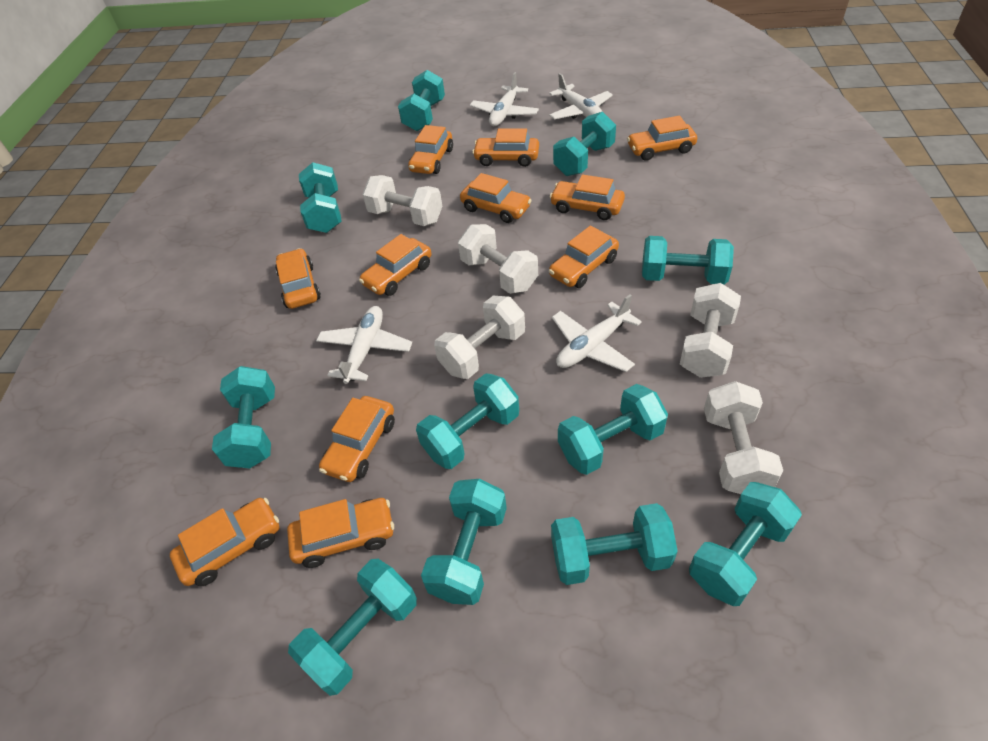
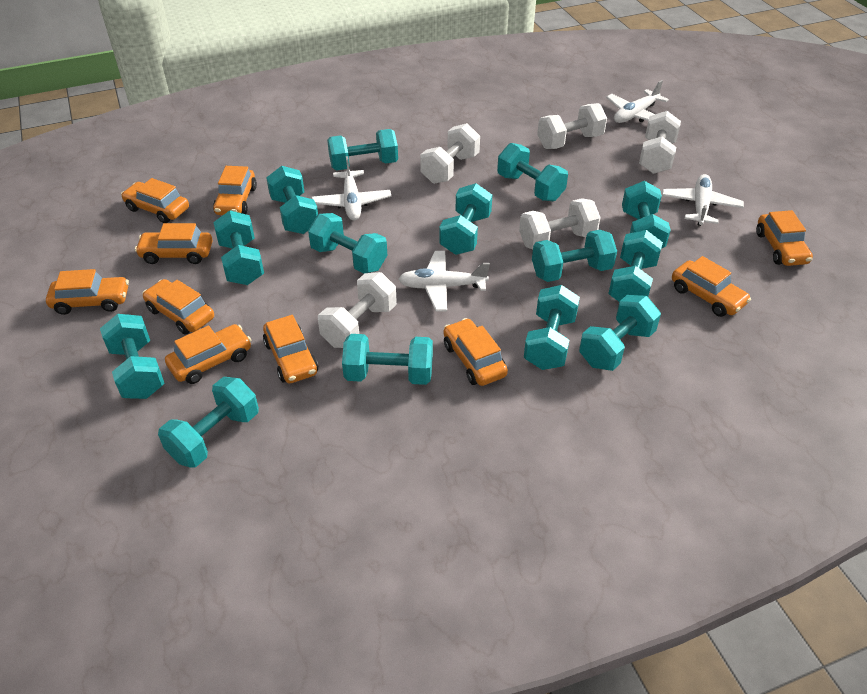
orange car: [170,498,279,586] [275,248,321,309] [287,498,394,568] [319,396,395,482] [359,234,432,296] [408,125,453,174] [460,173,532,223] [472,128,539,167] [549,226,619,288] [550,174,625,220] [627,116,697,161] = 11 -> [46,269,129,315] [121,178,189,223] [135,223,213,264] [142,279,214,335] [165,324,251,384] [213,166,257,215] [263,315,318,384] [443,318,508,386] [672,256,751,317] [756,210,813,266] = 10
turquoise dumbbell: [212,366,275,468] [288,559,417,696] [299,162,342,233] [398,70,445,131] [416,373,519,469] [421,479,507,605] [551,503,678,585] [553,112,616,176] [558,384,668,475] [642,236,734,285] [689,482,802,606] = 11 -> [100,314,165,399] [158,377,259,467] [213,210,264,285] [266,166,318,234] [308,213,387,274] [327,129,398,170] [342,334,433,385] [439,183,492,255] [497,143,568,201] [524,285,580,370] [532,230,617,282] [579,295,661,371] [608,230,663,302] [622,181,671,249] = 14

